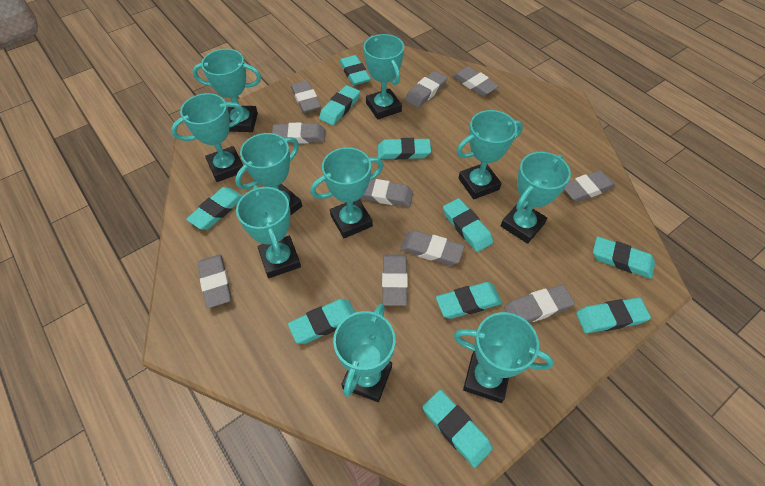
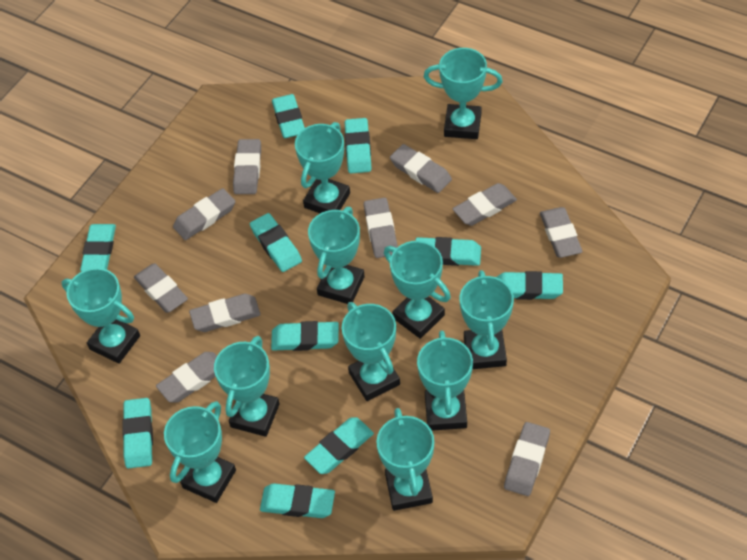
turquoise trophy: [171,93,244,182] [192,49,261,132] [235,133,302,215] [236,185,301,278] [310,147,384,238] [333,304,395,402] [364,34,404,120] [454,312,554,403] [457,110,523,199] [501,152,571,244] = 10 -> [62,268,140,364] [164,401,236,503] [214,336,280,437] [295,122,350,213] [308,207,365,304] [342,302,400,401] [376,408,434,511] [384,241,451,339] [417,331,473,431] [424,48,503,139] [460,270,514,369] = 11

